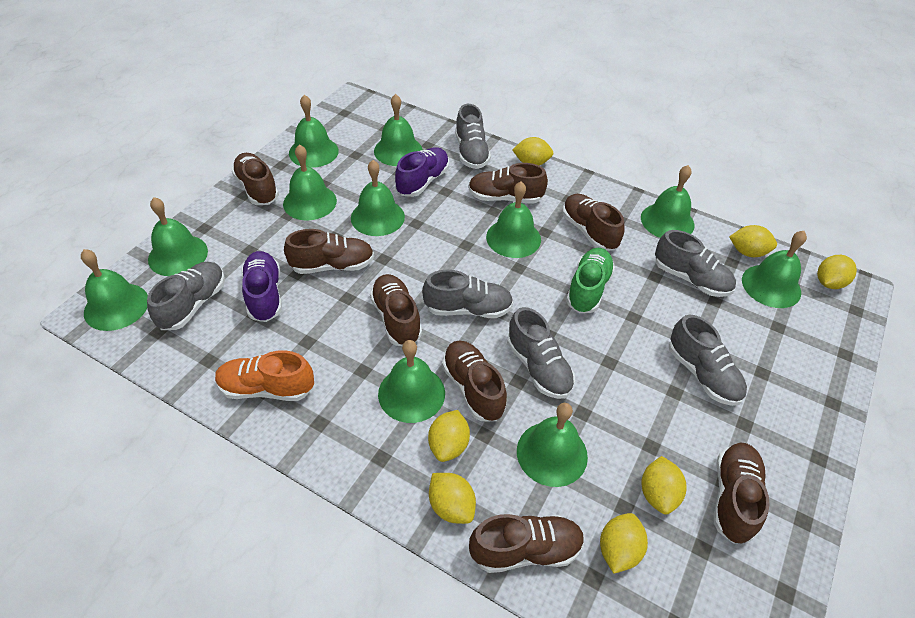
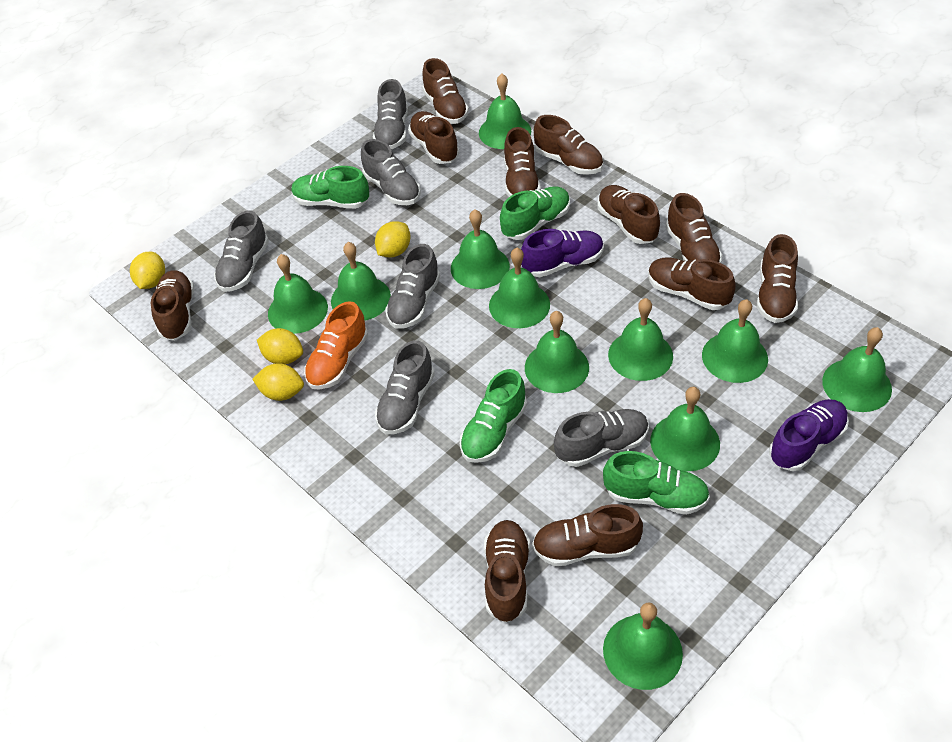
brown shoe: [231,153,279,205] [284,229,374,274] [370,274,422,346] [442,340,507,421] [468,163,548,204] [469,514,585,573] [563,194,625,251] [714,443,770,544] = 8 -> [151,270,194,341] [408,111,459,164] [422,58,469,124] [484,520,530,623] [504,127,541,197] [532,504,643,566] [534,115,603,175] [598,185,660,244] [648,257,736,310] [666,193,723,263] [757,234,798,323] = 11
green shoe: [566,248,615,313] = 1 -> [291,166,369,209] [460,369,527,463] [500,186,570,240] [603,451,710,515] = 4
yellow lemon: [428,410,470,462] [429,473,476,524] [512,137,554,165] [600,513,648,574] [641,456,686,514] [729,225,777,257] [817,255,857,289] = 7 -> [130,252,165,289] [252,363,304,401] [257,328,303,365] [375,221,411,257] = 4

